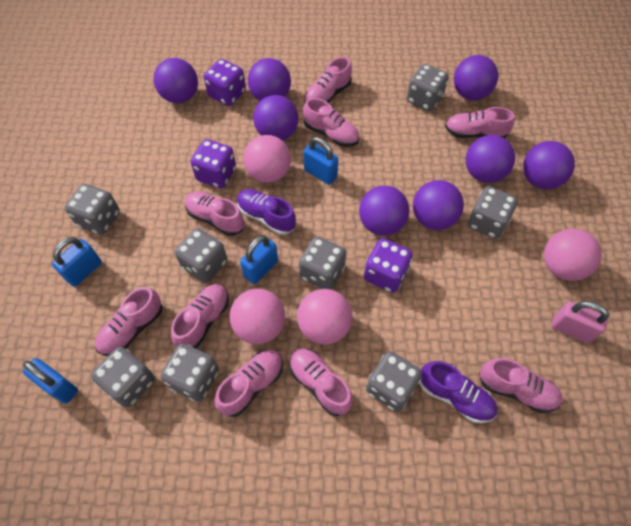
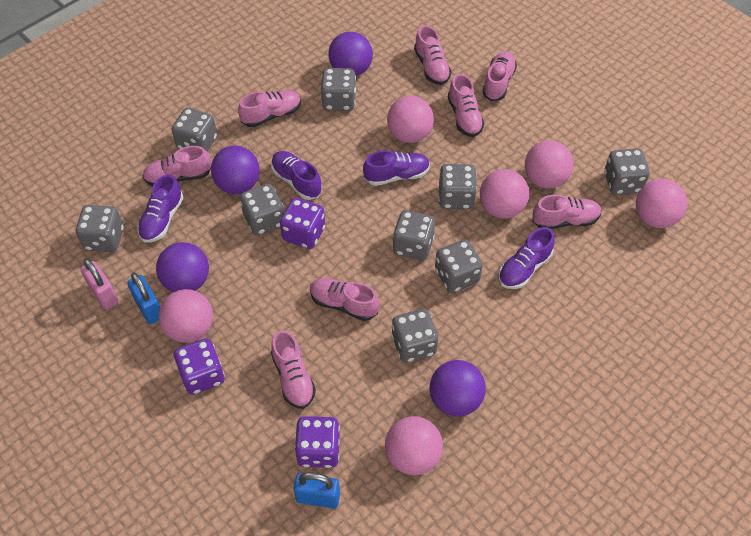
blue padlock: [23,358,78,404] [52,237,102,287] [240,235,278,284] [303,137,338,185] = 4 -> [127,273,160,324] [294,472,340,509] = 2
grey dice: [65,184,120,235] [91,347,155,407] [161,343,219,402] [175,228,227,283] [299,236,346,289] [366,351,422,412] [406,64,449,111] [468,186,518,239] = 8 -> [76,205,124,252] [172,108,217,152] [240,184,284,235] [321,68,356,111] [391,309,438,363] [392,210,435,261] [435,239,483,293] [438,164,477,209] [604,148,650,195] = 9
pink ball: [230,289,285,344] [243,135,291,183] [297,289,353,345] [544,229,602,281] = 4 -> [159,289,213,343] [385,416,443,475] [387,96,434,143] [480,169,529,219] [525,140,574,189] [636,179,687,228] = 6
pink shoe: [95,287,163,356] [171,284,229,348] [185,192,244,236] [215,350,283,417] [289,348,353,416] [303,98,359,147] [305,57,352,103] [445,107,515,139] [479,358,563,413] = 9 -> [142,146,211,186] [238,90,301,127] [271,330,316,409] [310,278,380,321] [414,25,451,85] [448,74,484,137] [482,52,517,101] [532,195,602,229] = 8
purple ball: [154,58,198,103] [248,58,291,101] [253,95,298,141] [359,186,409,236] [413,180,464,230] [454,55,498,100] [466,135,515,183] [523,141,575,189] = 8 -> [156,242,209,292] [211,146,260,194] [328,32,373,76] [429,360,486,416] = 4
purple shoe: [237,189,296,235] [420,361,498,423] = 2 -> [137,174,183,243] [271,151,322,200] [363,150,430,186] [498,227,555,289] = 4

